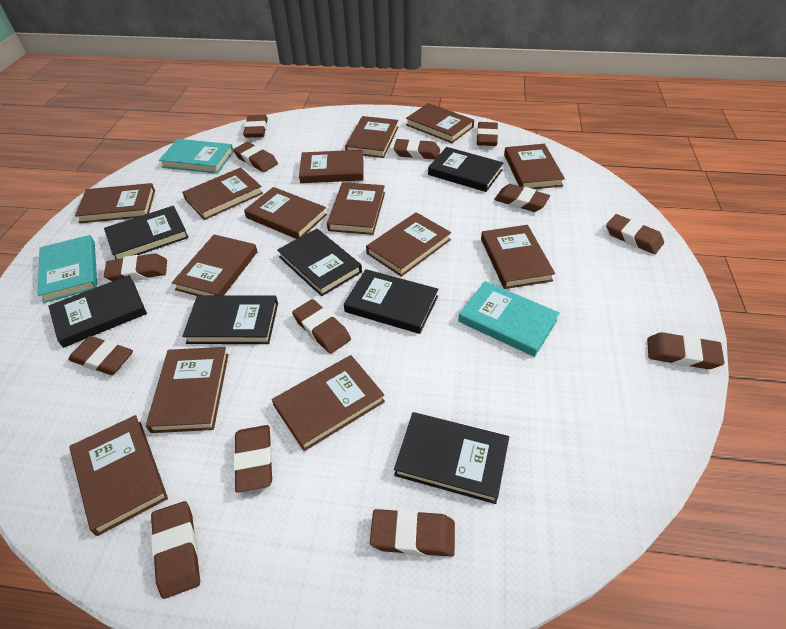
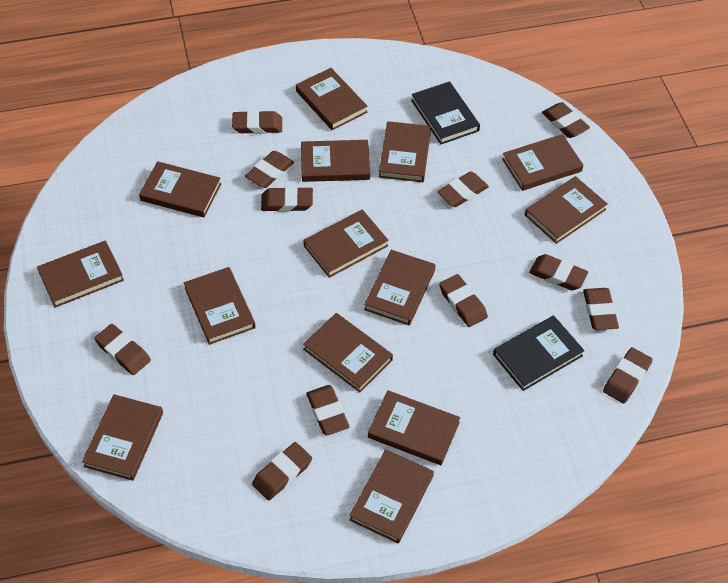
black book: [49,275,147,348] [104,206,189,259] [182,296,278,344] [277,229,362,296] [344,269,439,334] [394,412,509,504] [428,147,504,192] = 7 -> [411,81,480,145] [493,315,585,391] = 2
brown eraser: [68,336,133,375] [104,253,167,281] [151,501,200,599] [233,142,278,172] [233,425,272,493] [243,115,268,138] [292,299,351,354] [370,509,455,557] [393,139,440,159] [477,122,498,146] [494,184,550,212] [606,214,664,254] [647,332,724,369] = 13 -> [94,324,151,375] [232,110,282,134] [245,151,294,188] [252,442,312,500] [261,187,313,212] [306,385,349,436] [437,171,489,207] [439,274,488,327] [529,254,588,290] [542,102,590,138] [583,288,619,330] [603,347,653,404] = 12
turquoise book: [37,235,97,303] [159,139,234,174] [458,281,560,357] = 3 -> none = 0

